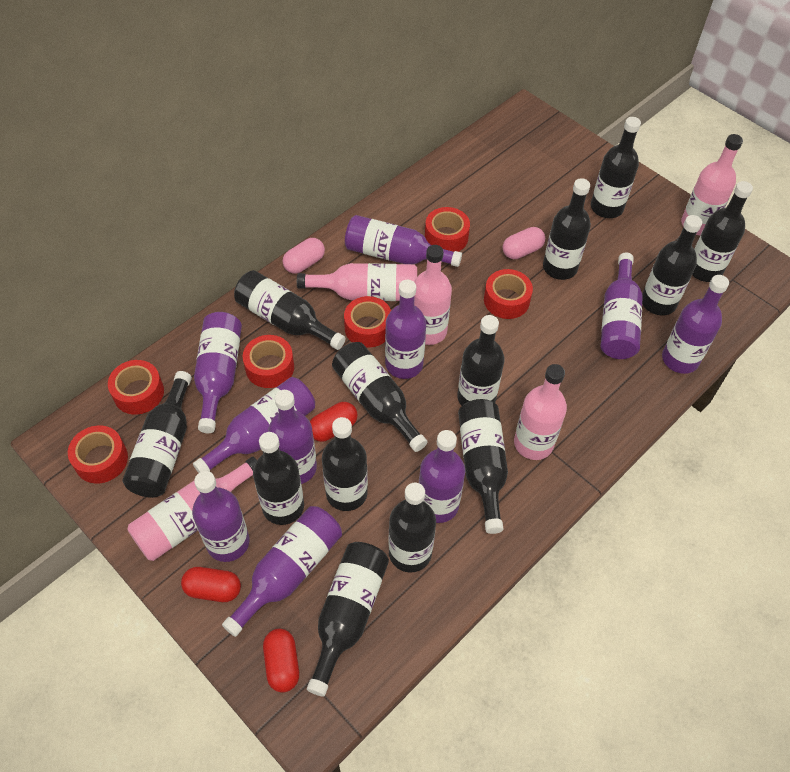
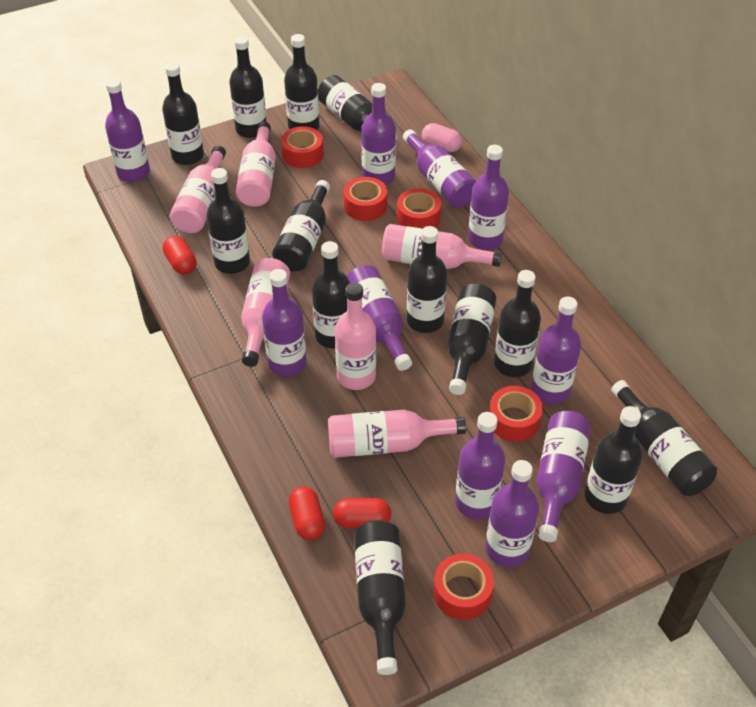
pink bottle: [127,457,257,561] [297,263,417,301] [414,245,452,345] [514,364,567,460] [681,134,743,235] = 5 -> [170,146,226,233] [236,121,276,207] [241,258,290,367] [328,410,466,458] [335,283,376,390] [382,224,502,269] = 6
pink capsule: [283,238,325,274] [503,227,545,259] = 2 -> [422,123,462,152] = 1
red tape: [68,425,128,483] [108,360,164,415] [243,335,294,388] [344,296,391,348] [425,207,470,252] [484,269,533,319] = 6 -> [281,126,324,168] [344,177,387,221] [397,188,441,229] [433,554,494,620] [489,386,543,442] = 5

